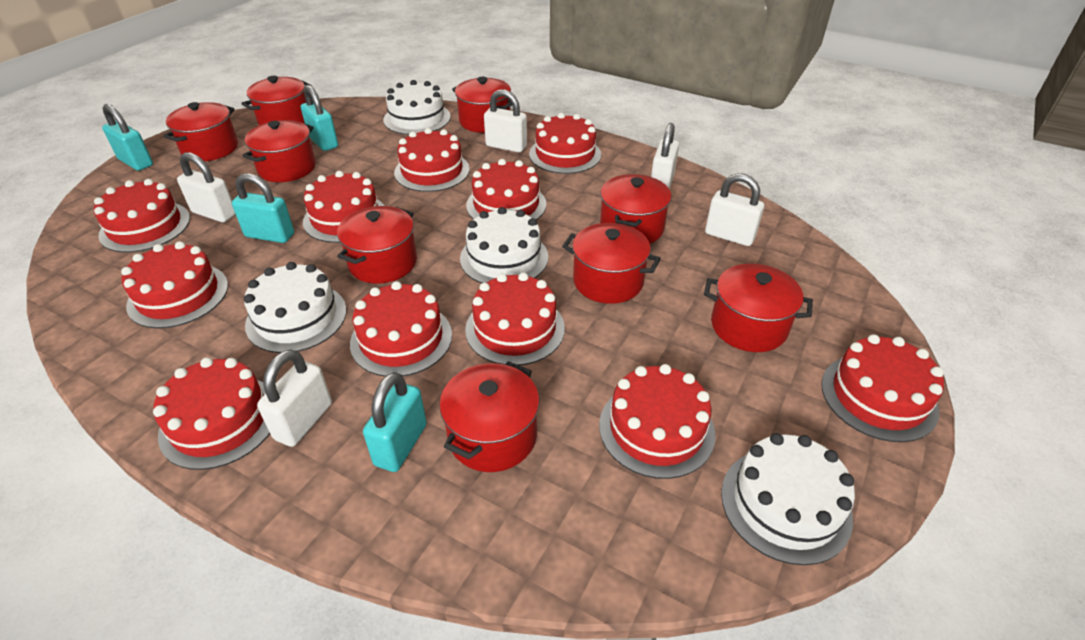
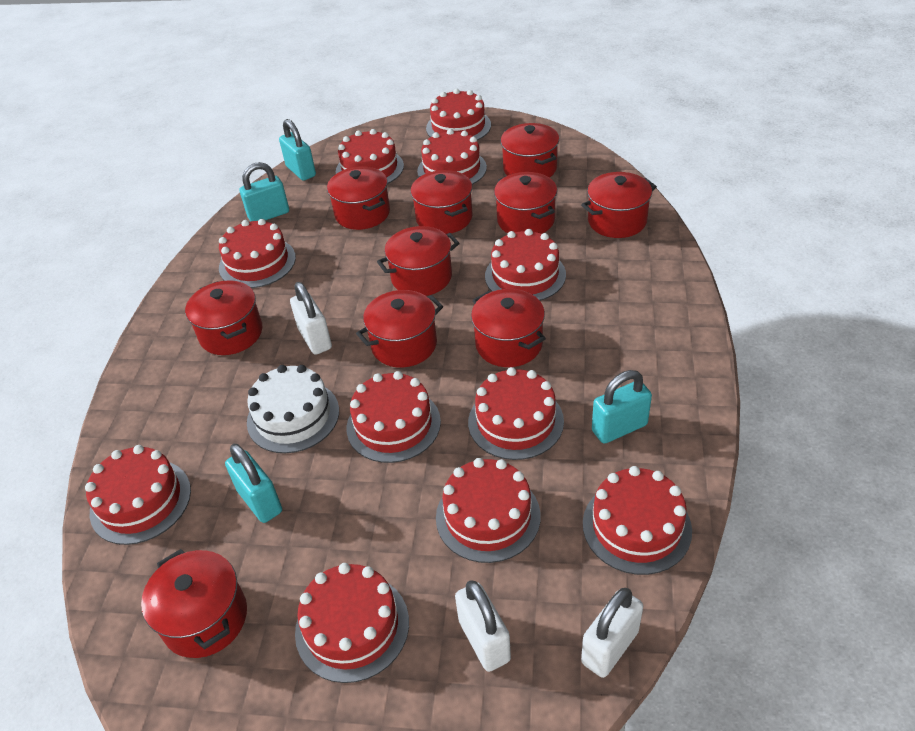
red pot: [163,102,238,161] [241,76,312,125] [242,120,316,182] [337,206,417,284] [439,361,539,472] [452,77,512,133] [562,223,661,304] [600,174,671,243] [704,264,813,352] = 9 -> [141,549,247,658] [185,280,263,355] [327,166,390,230] [356,290,443,368] [377,226,460,296] [410,170,472,234] [471,289,546,367] [494,172,557,234] [501,123,559,178] [581,172,657,238] = 10
white cake: [244,262,347,353] [383,80,451,135] [460,207,548,283] [721,433,855,565] = 4 -> [247,365,339,453] = 1
white padlock: [177,152,236,222] [257,350,332,447] [484,89,527,153] [651,123,679,190] [705,173,764,246] = 5 -> [290,282,332,355] [455,580,511,672] [581,588,643,678] = 3

